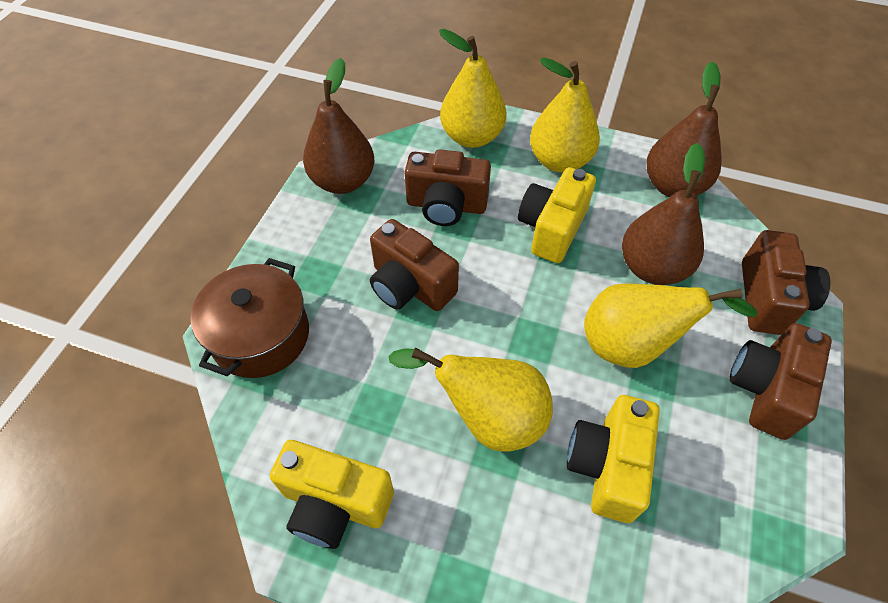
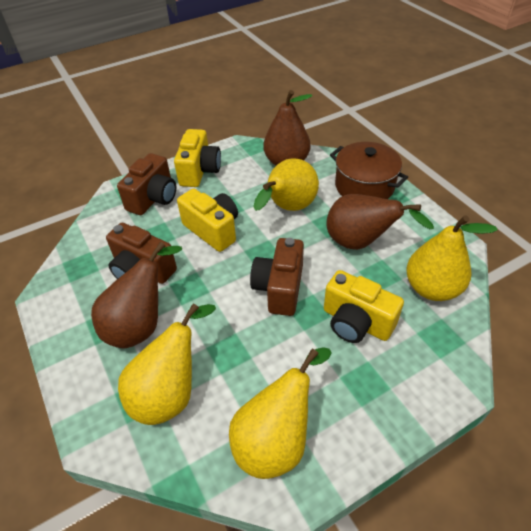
brown camera: [370,219,459,311] [405,149,491,226] [730,323,832,440] [742,230,830,335] = 4 -> [106,223,177,284] [117,153,176,215] [250,238,304,316] = 3

